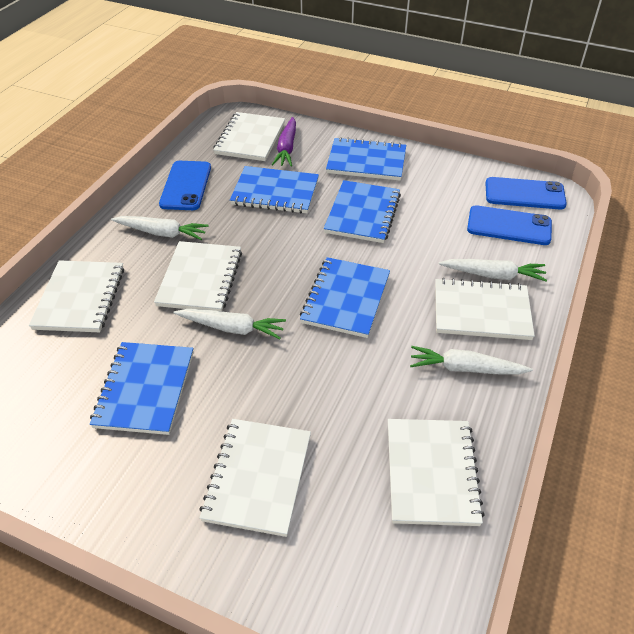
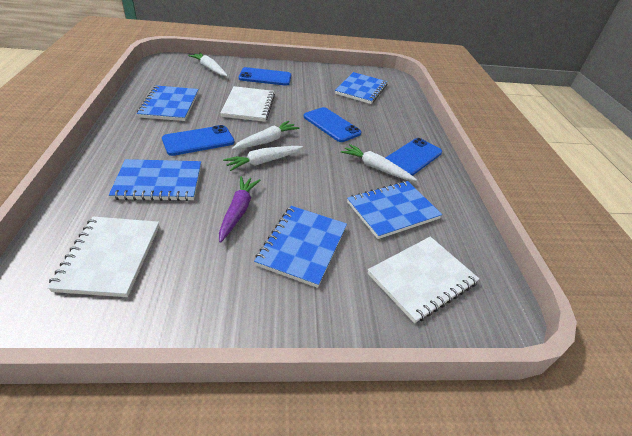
blue phone: [159,161,211,210] [467,205,552,245] [485,177,567,210] = 3 -> [162,125,234,156] [239,67,291,86] [304,107,361,142] [386,138,442,176] = 4
white notebook: [29,260,124,332] [154,241,242,311] [199,419,311,537] [213,112,285,161] [388,419,485,526] [435,278,535,340] = 6 -> [47,217,159,297] [220,86,275,122] [368,237,479,323] = 3

